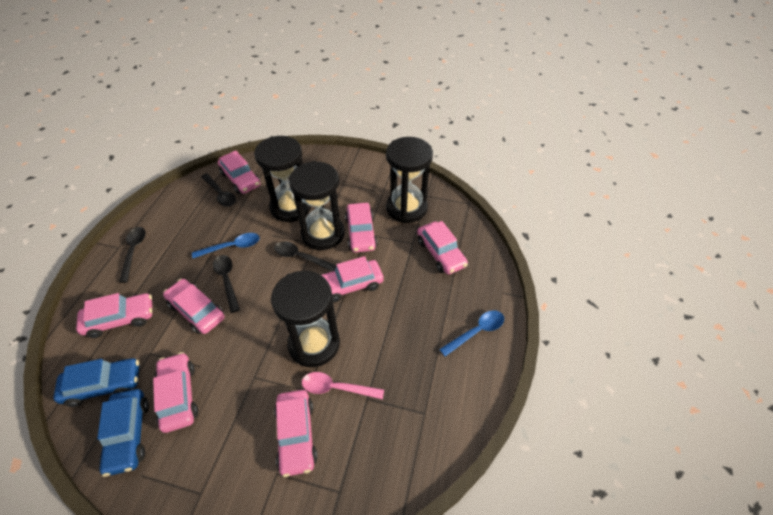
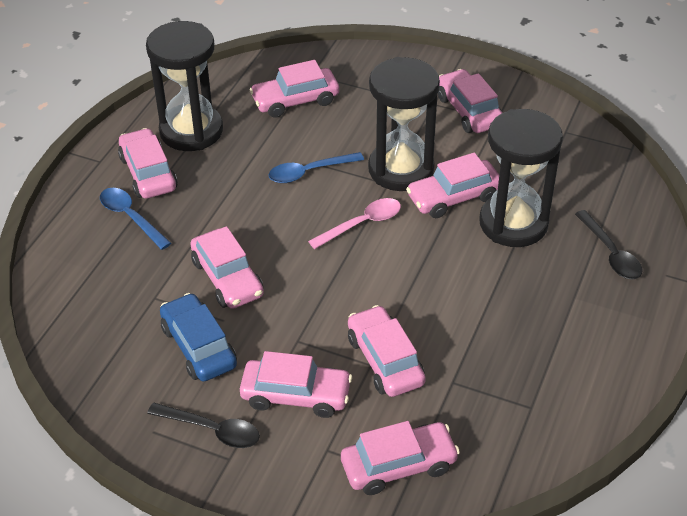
black hourglass: [254,136,311,222] [271,271,340,367] [289,161,345,250] [386,137,433,223] = 4 -> [146,21,223,151] [368,57,440,191] [479,109,563,247] = 3
black spoon: [119,227,146,283] [201,173,236,207] [213,255,240,313] [274,241,336,272] = 4 -> [147,403,260,448] [575,210,643,279] = 2
blue car: [53,358,139,407] [97,389,149,477] = 2 -> [160,293,237,381] = 1

